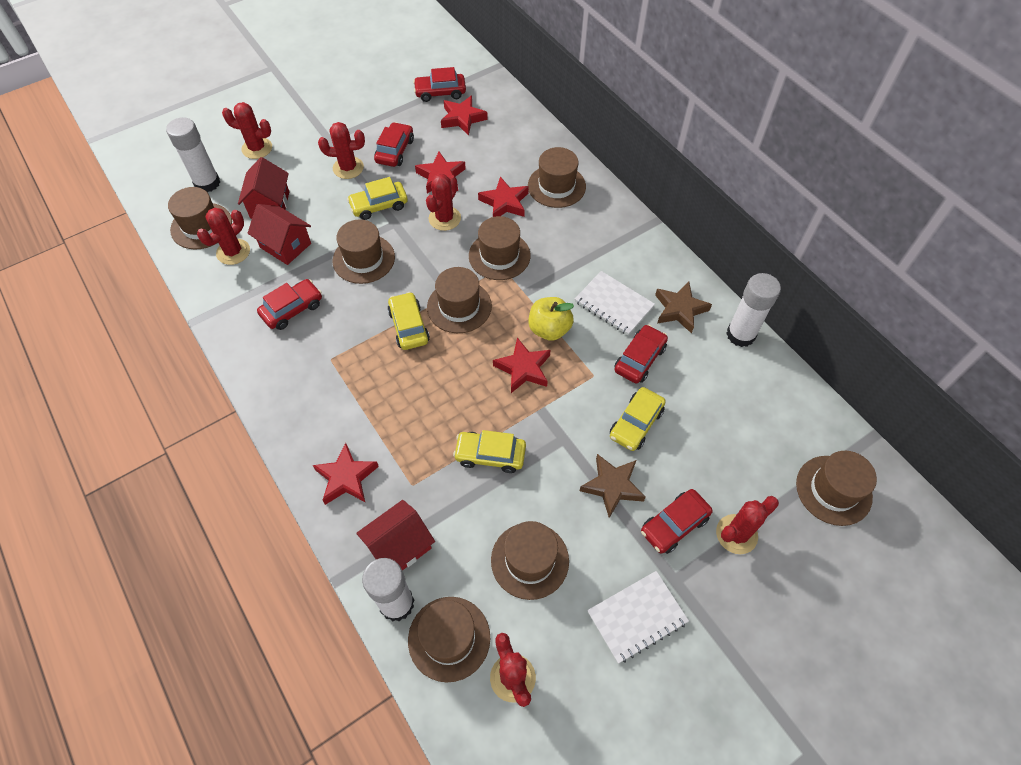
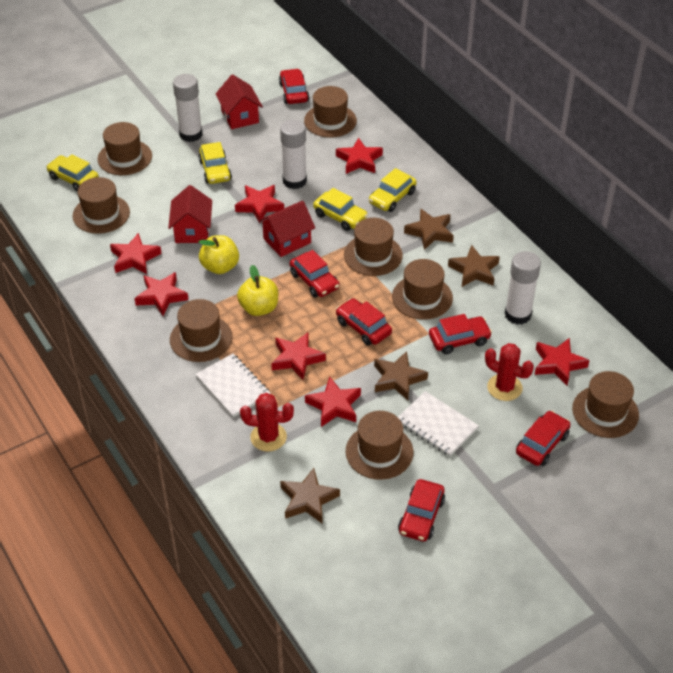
brown star: [580,454,646,518] [655,282,712,334] = 2 -> [280,468,340,524] [374,351,428,400] [404,209,454,250] [448,245,500,287] = 4
red cactus: [197,208,250,265] [222,102,272,159] [318,122,365,179] [426,174,461,231] [490,633,536,707] [716,496,779,554] = 6 -> [240,393,294,452] [485,343,534,401] = 2
red car: [257,279,322,330] [374,122,414,167] [413,67,466,102] [614,325,668,384] [641,489,713,554] = 5 -> [279,69,309,104] [290,250,340,298] [336,298,392,346] [398,479,445,541] [429,314,492,354] [516,411,571,466] = 6
red star: [312,443,379,505] [415,152,466,193] [441,96,488,135] [478,176,529,217] [493,338,551,393] = 5 -> [110,233,162,274] [134,272,189,316] [235,185,284,223] [271,332,326,380] [305,376,361,427] [336,138,383,174] [535,338,590,386] = 7
yellow apple: [528,297,574,341] = 1 -> [199,235,239,274] [237,265,278,316] = 2

